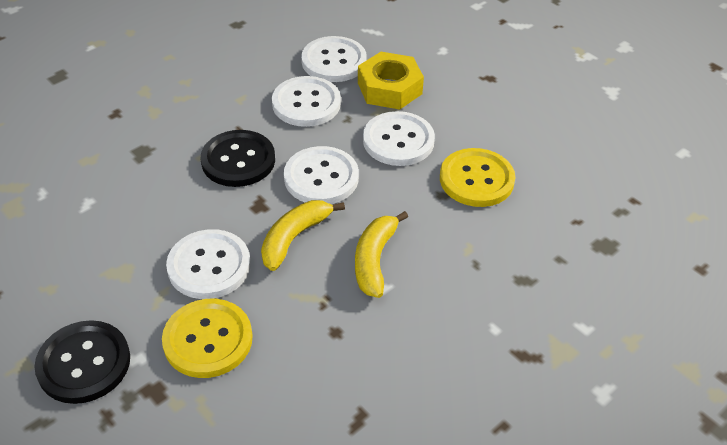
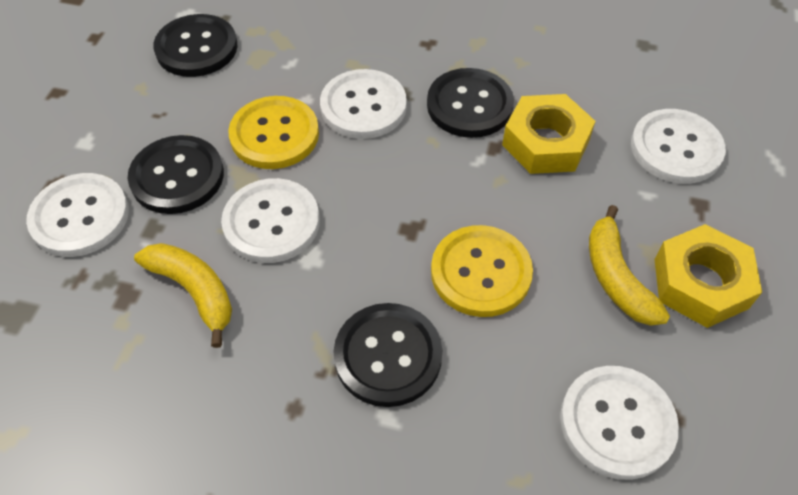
black button: [34,320,130,404] [201,130,275,187] = 2 -> [128,135,224,214] [153,14,238,77] [333,303,442,407] [427,68,514,138] = 4
yellow nut: [358,52,424,110] = 1 -> [502,94,596,174] [655,224,762,328] = 2

